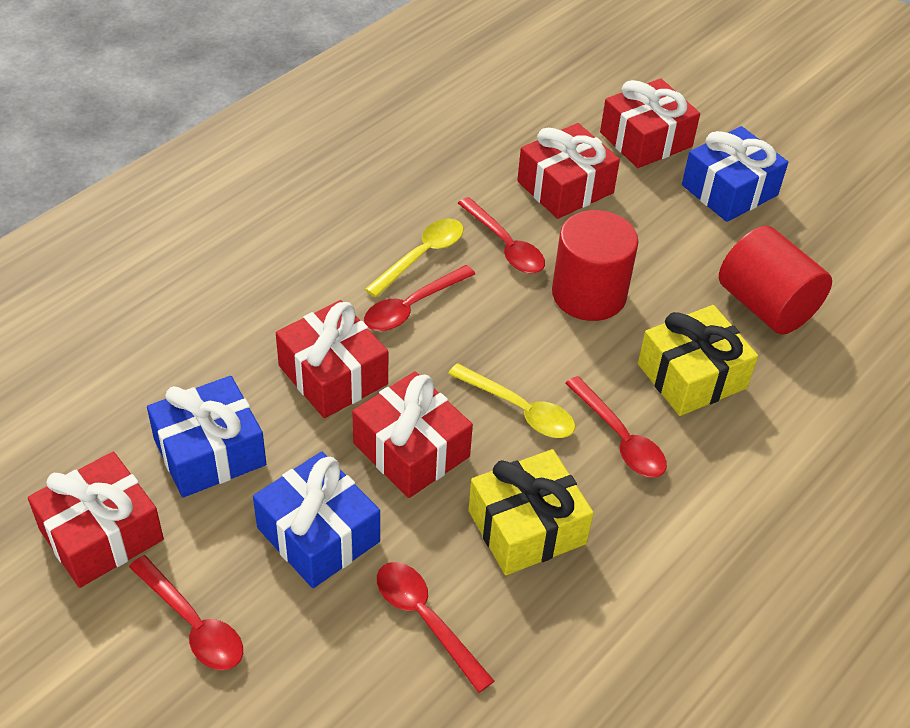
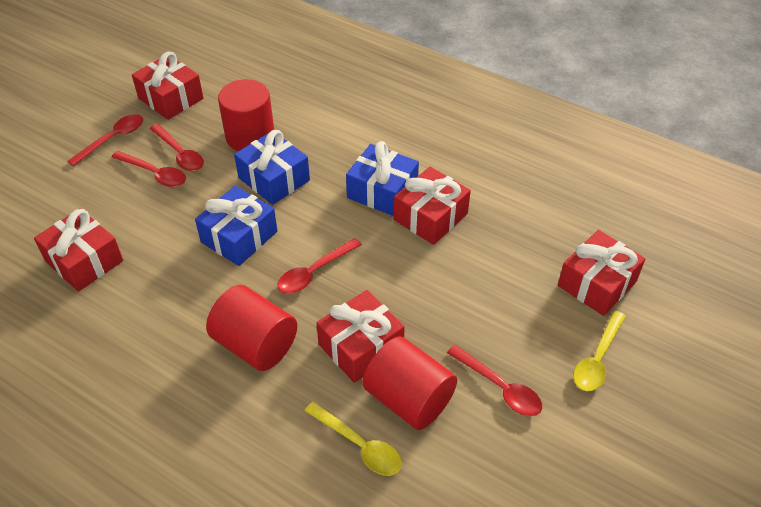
red cylinder: [552,210,639,321] [719,226,832,335] = 2 -> [206,285,297,371] [218,79,274,151] [362,336,457,430] = 3
yellow gift: [468,449,594,575] [638,305,758,416] = 2 -> none = 0

